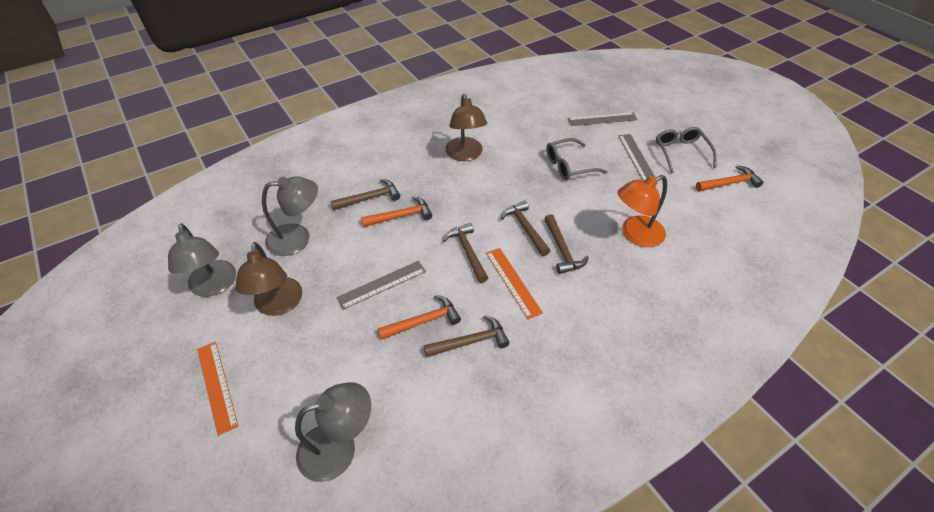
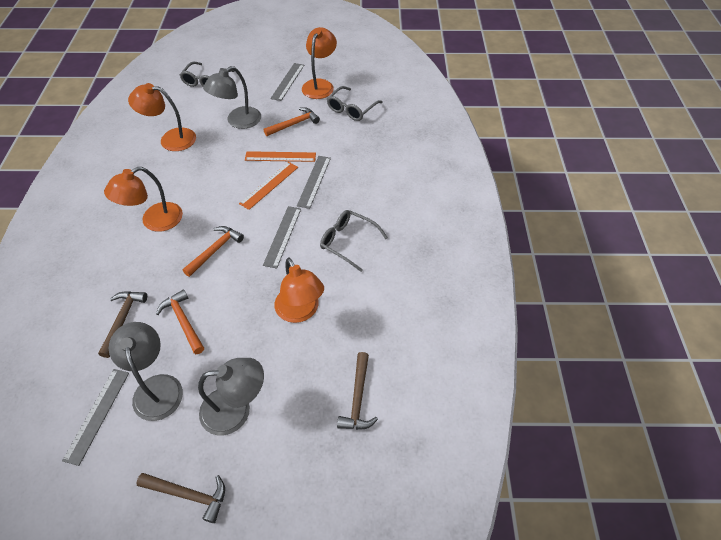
brown hammer: [331,179,400,210] [424,315,510,357] [443,223,488,283] [501,201,550,256] [545,214,589,274] = 5 -> [98,291,147,358] [136,473,225,523] [337,352,378,430] = 3
brown lamp: [235,242,302,316] [445,94,487,161] = 2 -> none = 0
grey glasses: [546,138,607,180] [656,127,717,173] = 2 -> [180,61,234,87] [320,210,388,272] [327,86,383,121] = 3
grey ruler: [336,261,426,310] [568,112,638,126] [618,134,656,180] = 3 -> [62,369,129,466] [263,206,301,269] [270,63,304,101] [297,156,331,209] = 4
orange lamp: [618,175,667,247] = 1 -> [104,167,183,232] [128,83,196,151] [274,258,324,323] [302,27,337,99] = 4

